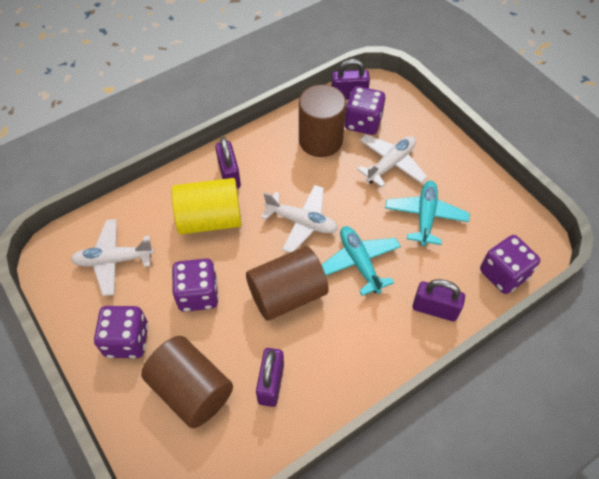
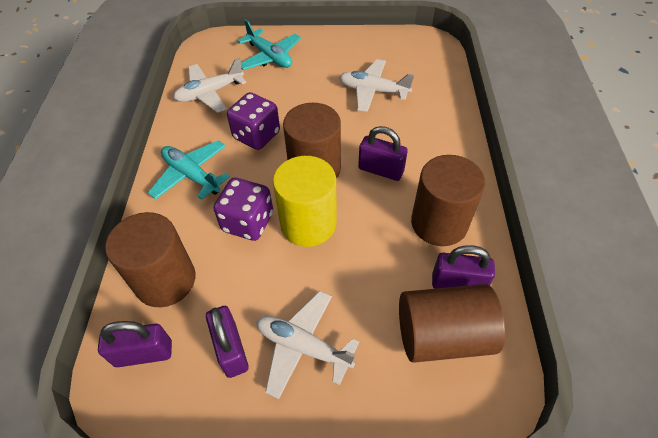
brown cylinder: [141,336,233,428] [246,246,329,321] [299,84,346,157] = 3 -> [105,212,195,307] [283,103,341,179] [399,284,505,363] [411,155,485,246] = 4
purple dice: [94,306,149,358] [172,258,219,312] [345,86,385,135] [480,235,540,294] = 4 -> [214,178,273,241] [227,92,280,150] = 2

